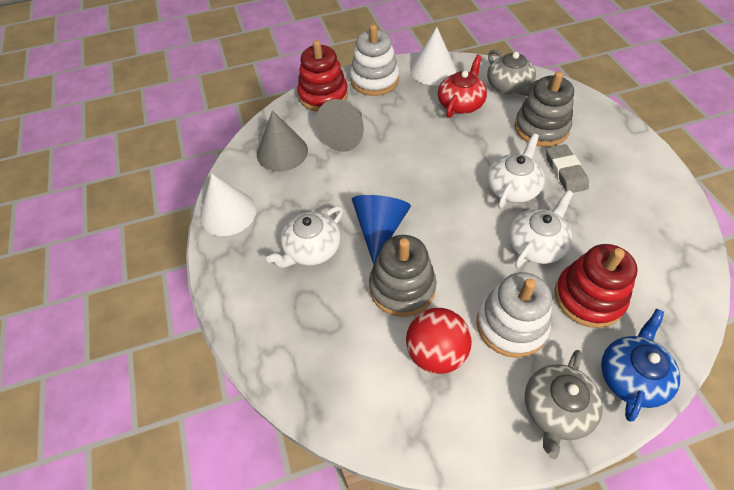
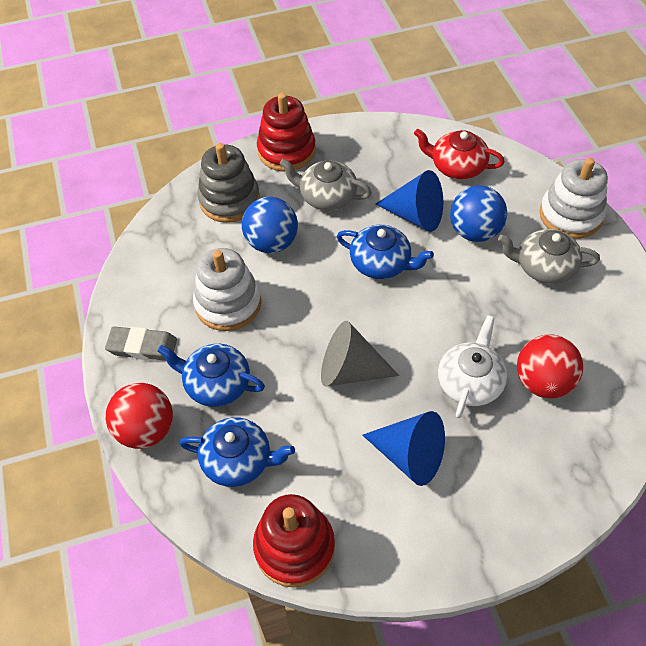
blue ball: none = 0 -> [242,197,298,253] [450,185,507,242] = 2
blue cone: [352,195,411,265] = 1 -> [362,411,445,486] [375,170,443,232] = 2
blue teapot: [601,309,680,421] = 1 -> [157,344,265,407] [179,417,295,487] [336,225,434,279] = 3
grey cone: [257,110,308,172] [316,99,364,152] = 2 -> [321,321,399,386] = 1
grey stacking toy: [369,235,437,317] [515,72,574,147] = 2 -> [197,143,260,223] = 1
red ball: [406,308,472,374] = 1 -> [106,383,173,449] [517,334,583,399] = 2
white cone: [200,173,256,236] [410,27,456,85] = 2 -> none = 0
white teapot: [266,206,343,268] [487,134,545,209] [509,190,573,268] = 3 -> [438,315,507,418] = 1

